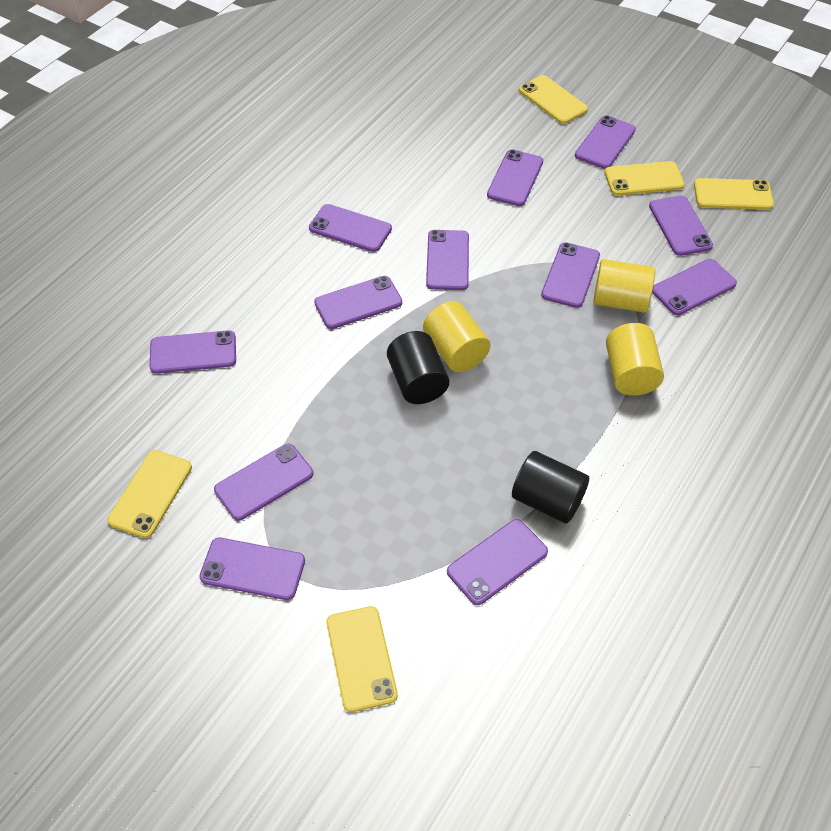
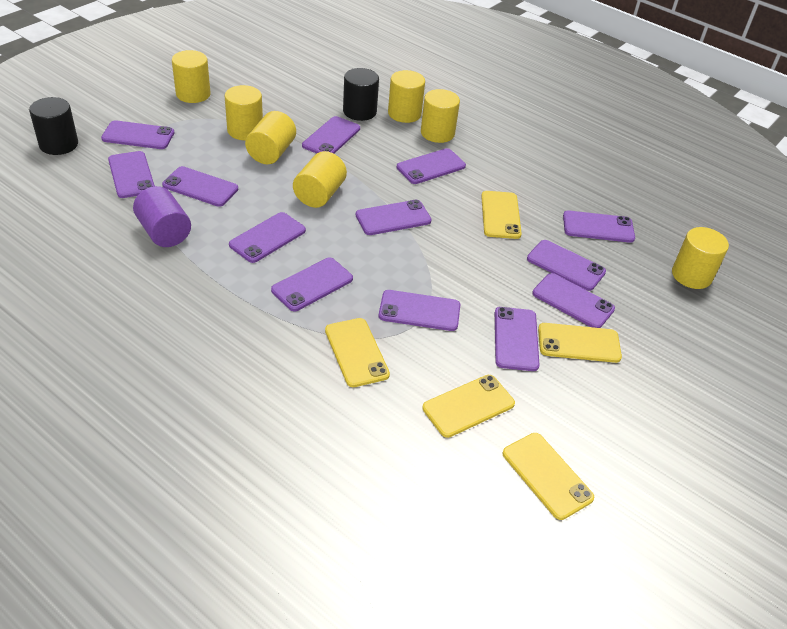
purple cylinder: none = 0 -> [133,186,191,247] = 1
purple phone: [149,330,236,374] [199,538,305,600] [214,444,313,521] [309,204,392,252] [314,276,402,329] [426,230,469,290] [447,519,548,605] [487,150,543,206] [541,242,600,308] [575,116,636,169] [649,196,713,256] [652,259,737,315] = 12 -> [101,120,175,149] [108,151,155,198] [162,166,238,207] [229,212,306,263] [271,257,353,311] [302,116,360,154] [356,200,432,235] [379,290,460,331] [397,148,466,184] [495,307,540,371] [527,240,606,291] [532,273,615,328] [563,210,635,243] = 13
yellow cylinder: [423,301,490,372] [593,259,655,313] [606,323,664,396] = 3 -> [172,50,211,103] [225,85,263,140] [245,111,296,164] [293,151,347,208] [388,70,425,123] [421,89,460,143] [672,227,729,289] = 7

